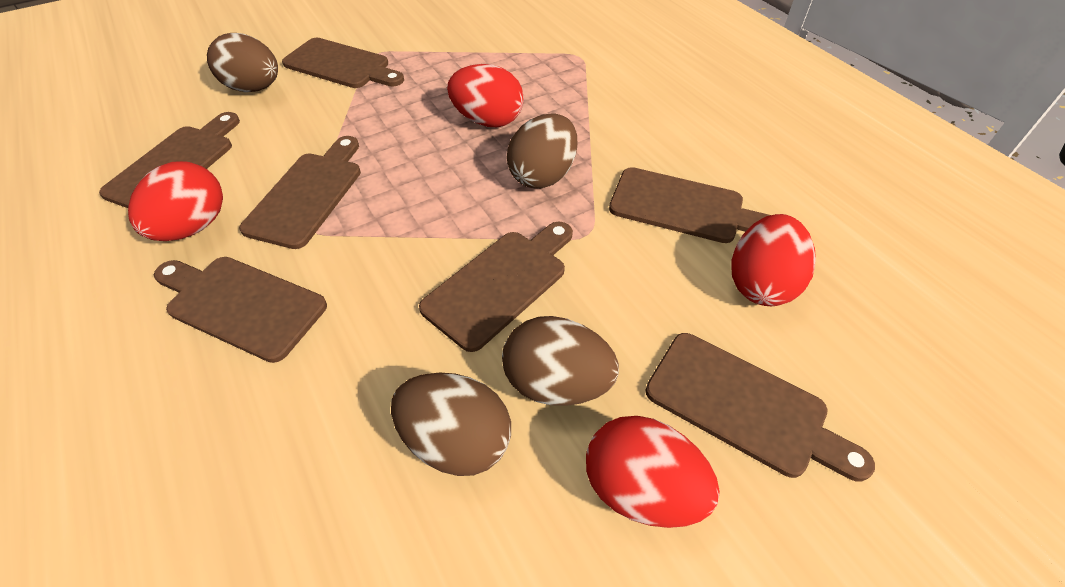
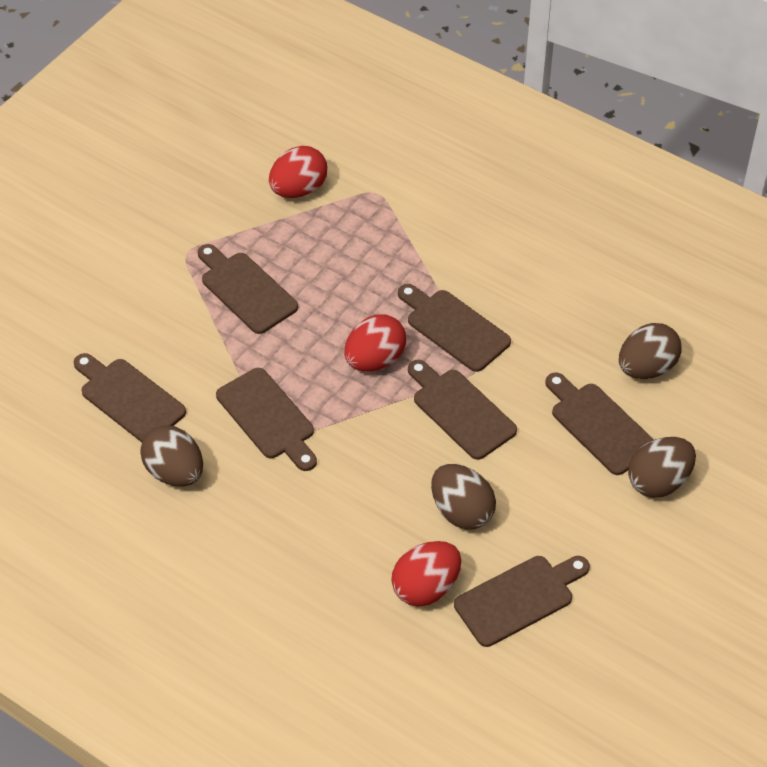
red egg: [128,161,223,241] [447,64,524,127] [586,416,720,528] [731,214,816,306] = 4 -> [269,146,327,198] [344,314,406,371] [391,541,461,606] = 3

